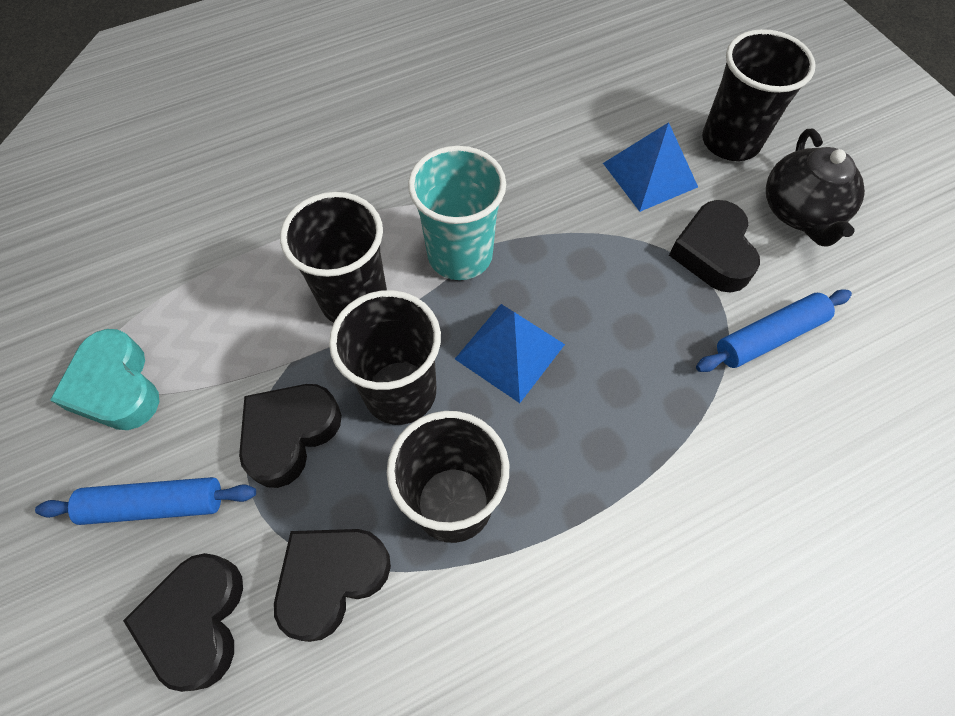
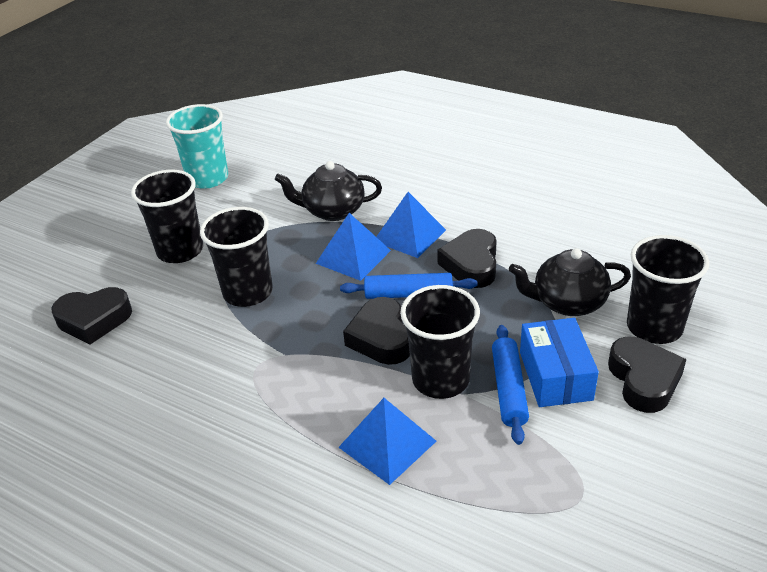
black teapot: [766,129,865,246] = 1 -> [275,161,382,221] [509,248,631,316] = 2
blue box: none = 0 -> [520,318,599,407] = 1
blue pyramid: [455,304,565,403] [603,122,698,212] = 2 -> [316,213,391,281] [338,398,436,485] [376,192,446,258] = 3
turquoise heart: [50,329,159,430] = 1 -> none = 0

